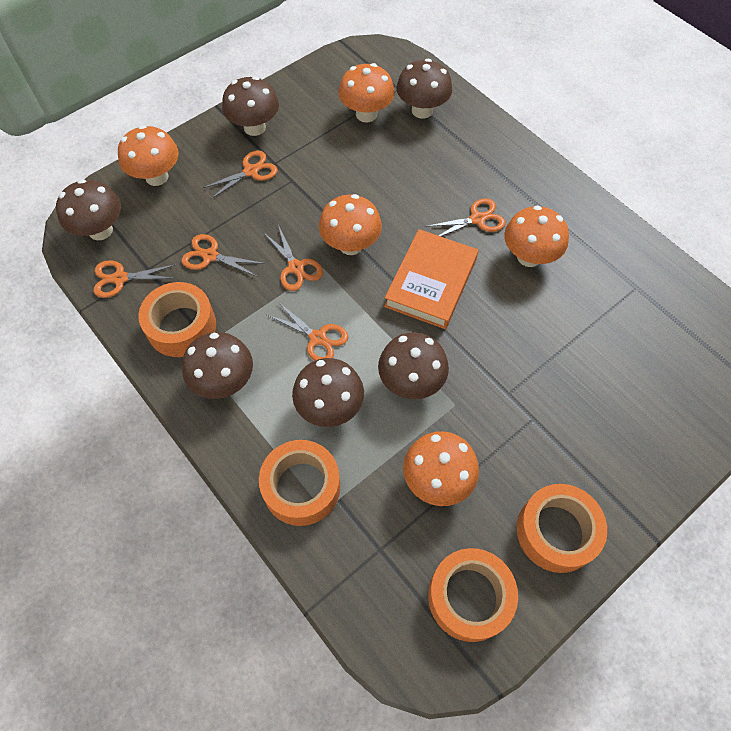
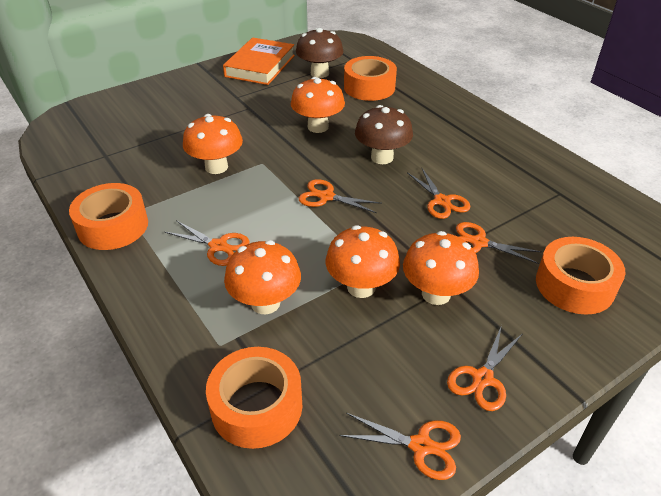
brown mushroom: [56,179,121,240] [182,332,253,399] [222,76,279,136] [292,358,364,427] [378,332,449,399] [397,59,452,119] = 6 -> [296,28,343,78] [355,105,413,164] = 2

